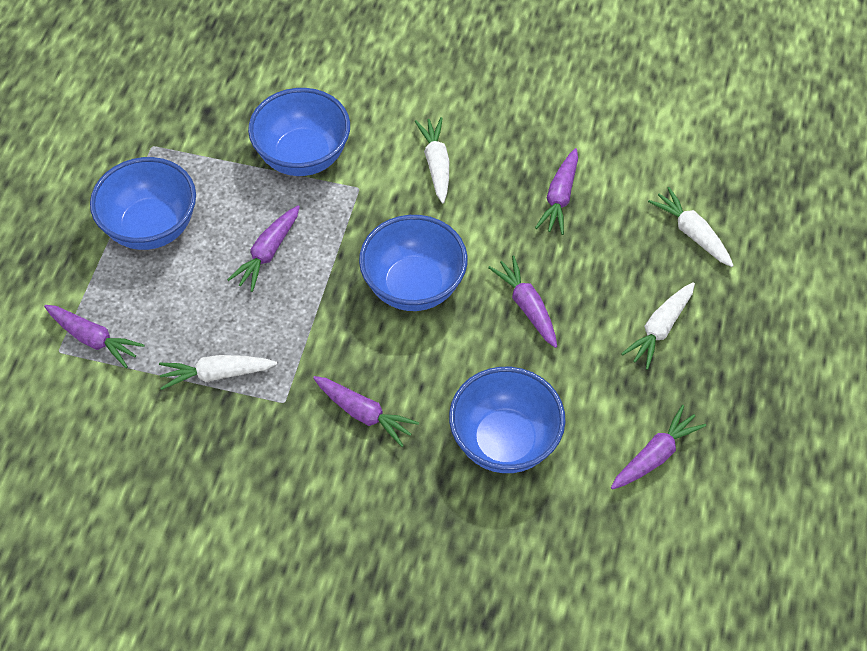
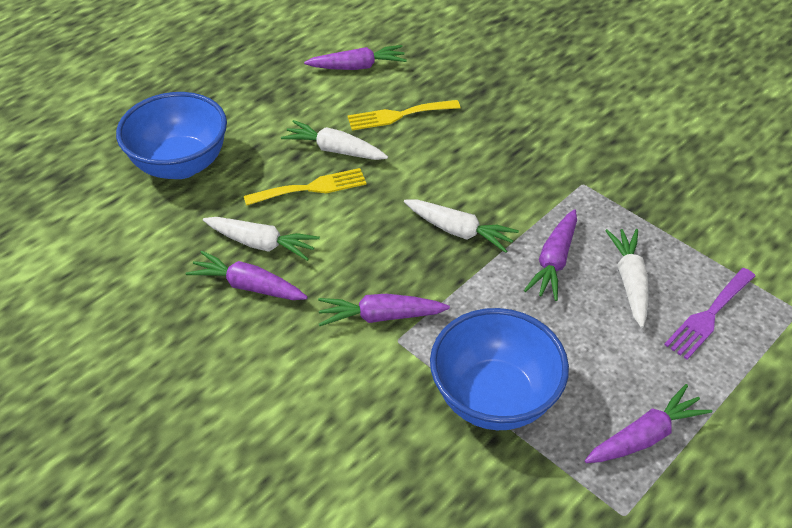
blue bowl: [90,157,196,250] [248,88,350,176] [359,215,468,311] [449,367,566,473] = 4 -> [116,92,227,179] [430,308,569,430] = 2
purple carrot: [44,305,145,368] [227,205,300,292] [313,376,419,447] [488,256,557,348] [535,148,578,235] [611,405,706,490] = 6 -> [186,251,308,300] [304,45,407,70] [318,294,450,326] [524,209,577,301] [585,384,712,463] = 5
purple fork: none = 0 -> [664,268,755,360] = 1
yellow fork: none = 0 -> [244,168,366,206] [348,100,460,131] = 2

